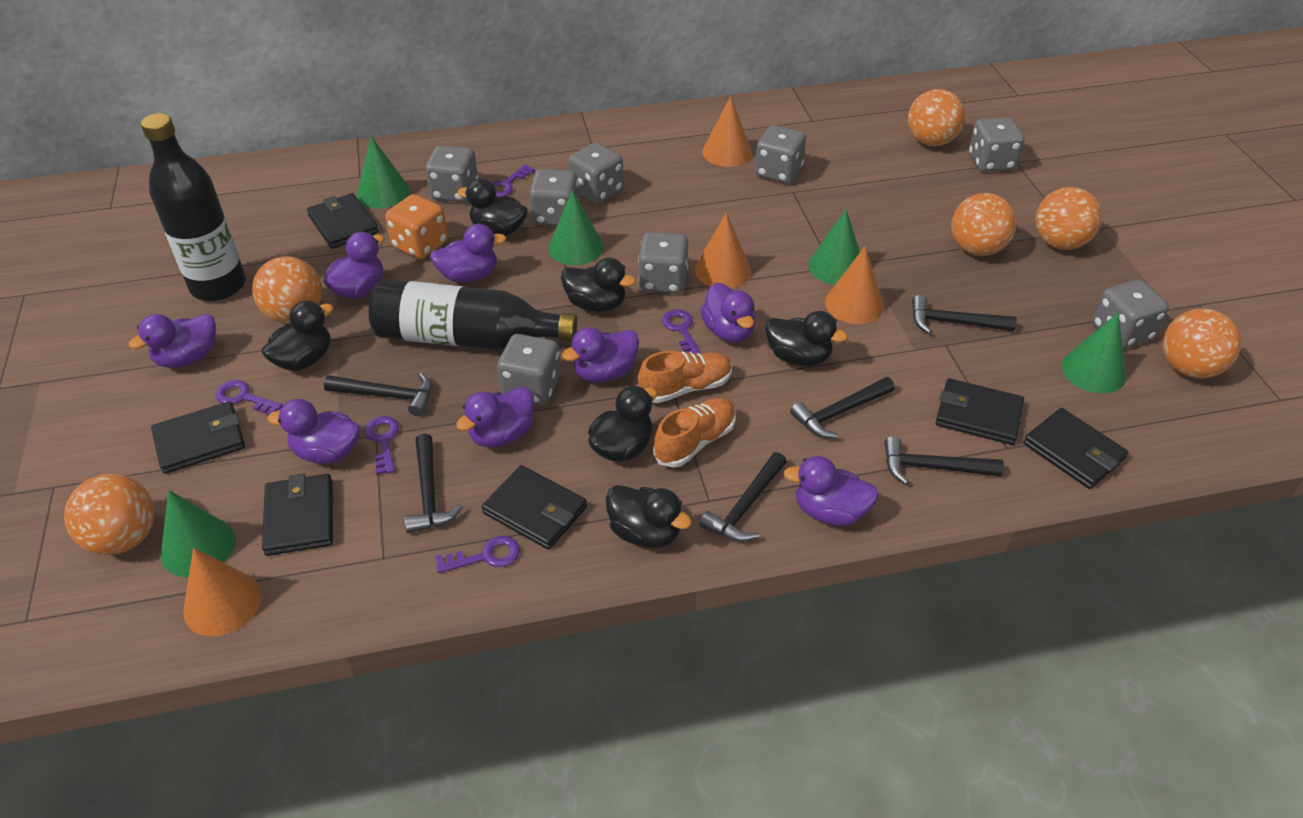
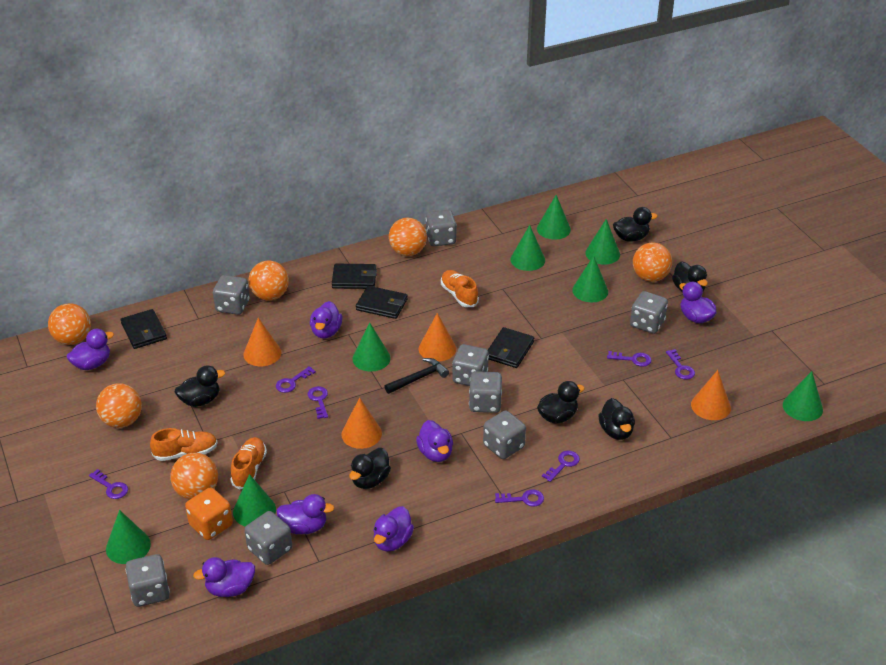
black bottle: [141,113,246,301] [369,279,577,350] = 2 -> none = 0
black hammer: [324,372,432,416] [404,434,463,533] [699,452,787,542] [790,377,895,438] [884,436,1004,485] [912,295,1017,334] = 6 -> [384,358,449,394] = 1
black wallet: [151,401,245,474] [262,474,333,556] [307,193,378,249] [482,465,587,550] [936,378,1024,445] [1023,408,1129,489] = 6 -> [120,309,167,349] [332,264,377,289] [356,286,408,319] [488,327,534,368] = 4
green cone: [160,490,236,577] [357,136,410,208] [548,190,604,265] [808,209,860,285] [1061,313,1126,393] = 5 -> [106,510,151,564] [233,474,276,527] [352,323,391,371] [510,225,545,271] [537,195,571,239] [572,255,608,302] [585,219,620,265] [783,371,823,421] = 8
orange shoe: [638,351,732,403] [653,398,736,468] = 2 -> [150,428,218,461] [230,437,267,490] [441,270,479,307] = 3
purple duck: [129,314,216,368] [268,399,360,464] [323,232,384,299] [430,224,506,283] [456,387,534,448] [562,327,639,382] [700,283,756,343] [783,456,879,526] = 8 -> [67,329,114,370] [193,557,255,597] [276,494,334,534] [310,301,343,339] [373,506,414,552] [416,420,453,462] [679,282,717,323] = 7
purple key: [215,380,283,416] [365,416,399,475] [435,536,520,573] [491,164,535,197] [662,309,701,354] = 5 -> [89,469,128,499] [276,366,316,393] [307,386,328,419] [495,489,544,507] [542,451,580,482] [607,351,652,367] [666,349,695,380] = 7

